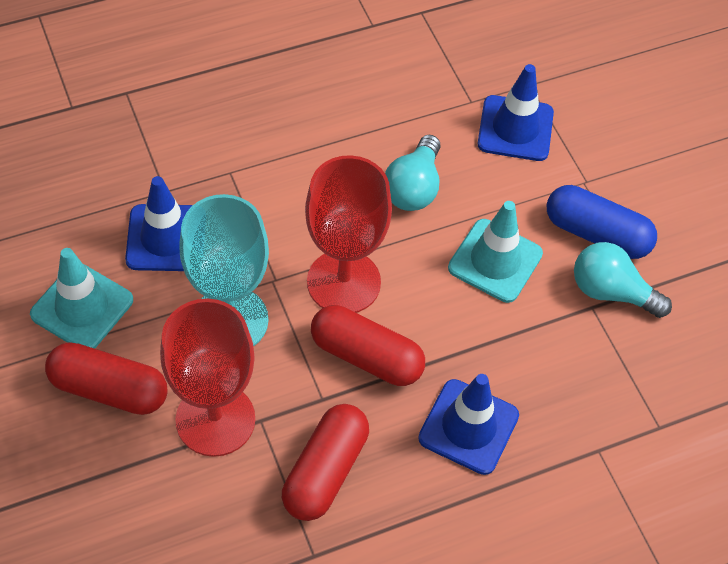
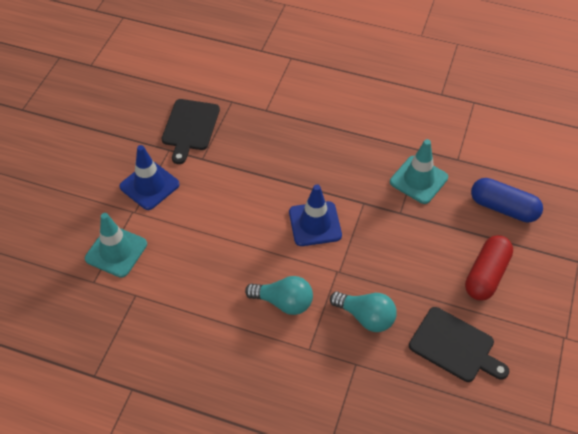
black cutting board: none = 0 -> [162,99,220,164] [409,307,509,382] = 2
blue traffic cone: [125,176,193,271] [418,374,519,475] [478,64,554,161] = 3 -> [119,145,180,210] [289,184,342,246] = 2
red capsule: [45,342,168,415] [282,404,369,521] [311,305,425,386] = 3 -> [465,235,513,301] = 1
red goblet: [160,299,255,457] [305,155,392,313] = 2 -> none = 0
turquoise goblet: [179,194,269,347] = 1 -> none = 0

